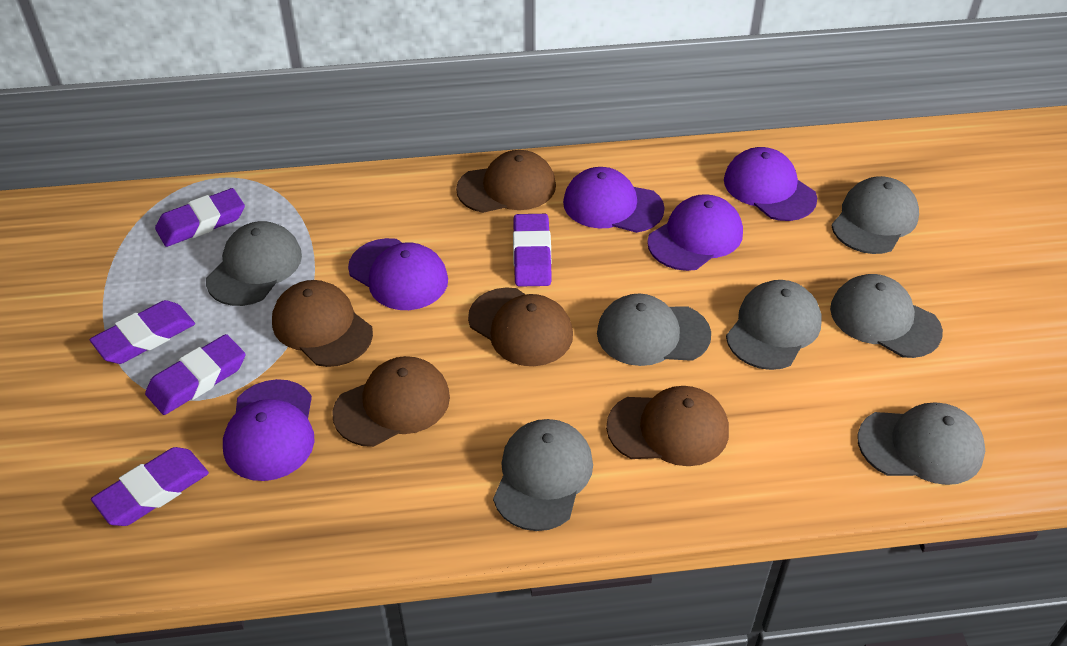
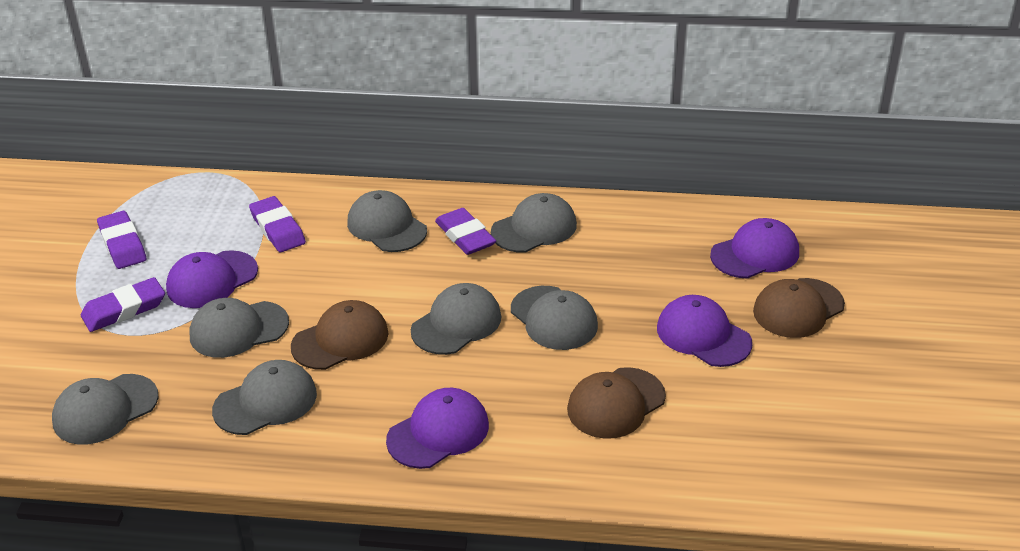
brown cap: [272,280,373,367] [332,356,450,447] [456,150,556,213] [468,287,573,366] [606,386,729,466] = 5 -> [291,300,388,370] [567,367,666,439] [753,278,845,338] = 3
purple cap: [223,379,315,481] [348,238,448,310] [563,167,665,233] [647,194,743,271] [724,147,817,221] = 5 -> [166,250,258,308] [386,388,489,469] [657,295,752,367] [710,218,799,279] = 4
purple eraser: [89,300,195,364] [91,447,209,526] [145,334,245,415] [155,188,245,247] [513,214,552,287] = 5 -> [81,277,165,332] [97,211,146,269] [249,196,306,252] [435,208,496,255] = 4

